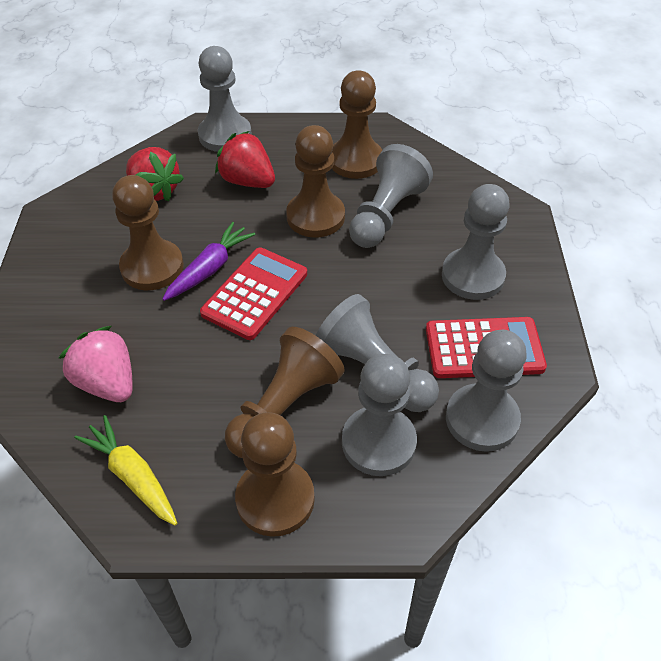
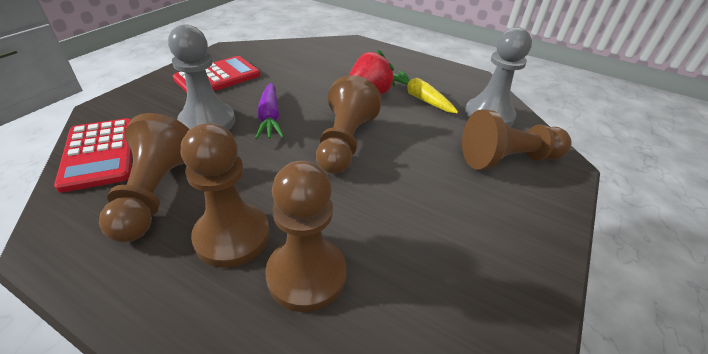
grey pawn: [198,46,252,152] [316,294,439,412] [342,354,417,476] [349,144,433,248] [442,184,510,300] [446,330,527,452] = 6 -> [168,24,235,130] [465,27,532,127] = 2
pink strawberry: [59,326,133,402] = 1 -> none = 0
red strawberry: [126,147,184,202] [215,131,275,188] = 2 -> [349,50,395,95] = 1

